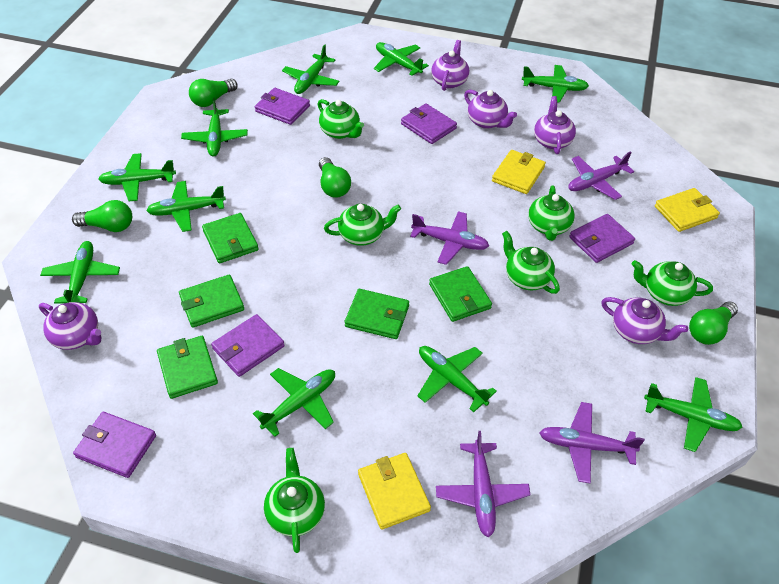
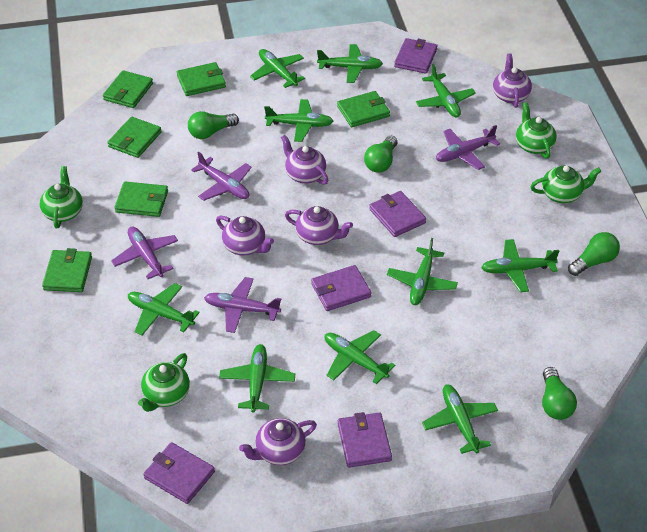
green teapot: [264,448,325,553] [317,99,364,139] [324,204,401,246] [502,231,560,294] [528,186,575,241] [632,260,713,306] = 6 -> [40,166,83,229] [138,353,190,412] [516,102,557,159] [530,165,601,203] = 4
green wallet: [157,336,218,399] [179,275,244,328] [202,213,259,263] [344,289,409,339] [429,266,492,322] = 5 -> [42,248,92,292] [103,70,153,108] [108,117,162,158] [114,182,168,217] [177,62,226,96] [337,91,390,127] = 6
yellow wallet: [358,453,431,530] [492,150,546,194] [655,188,720,232] = 3 -> none = 0

